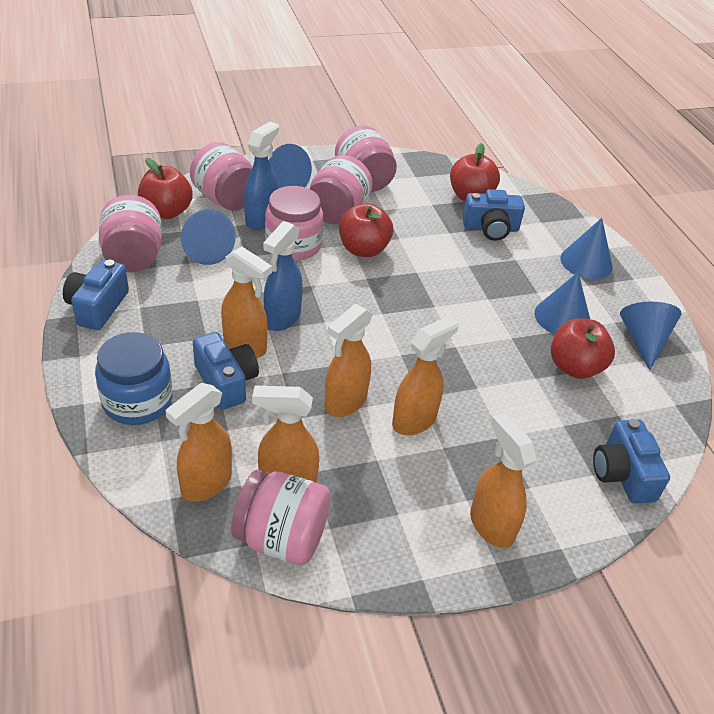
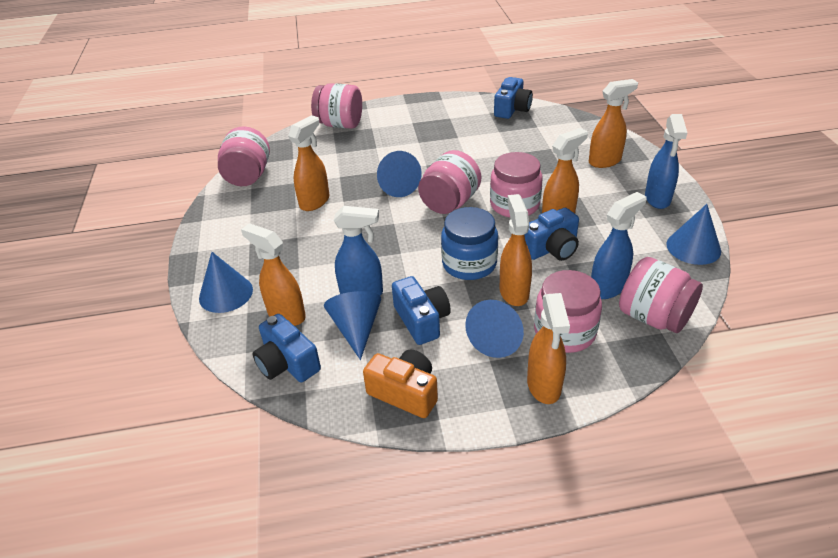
blue spray bottle: [244,122,279,230] [263,221,303,331] = 2 -> [334,206,383,295] [591,192,646,299] [645,114,687,209] = 3
orange camera: none = 0 -> [363,350,438,418] = 1
red apple: [138,158,193,219] [339,203,393,257] [450,143,500,201] [551,318,615,379] = 4 -> none = 0

